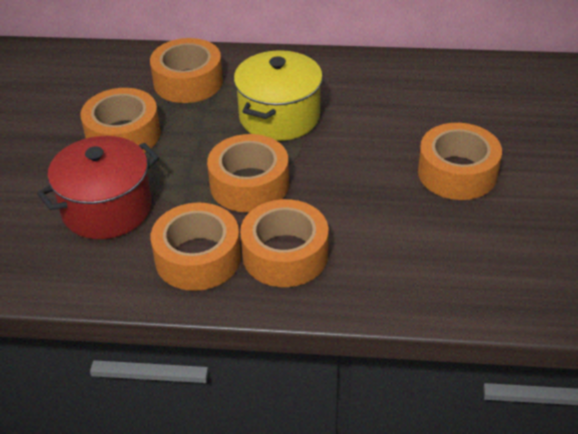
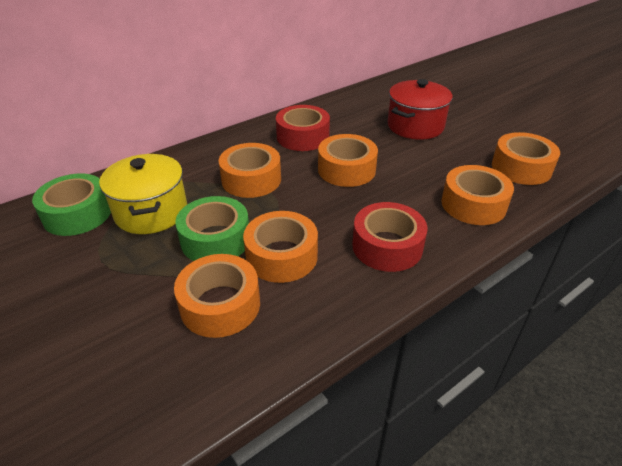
green tape: none = 0 -> [32,173,111,236] [175,196,249,261] = 2
red tape: none = 0 -> [276,105,330,151] [352,202,427,272] = 2

